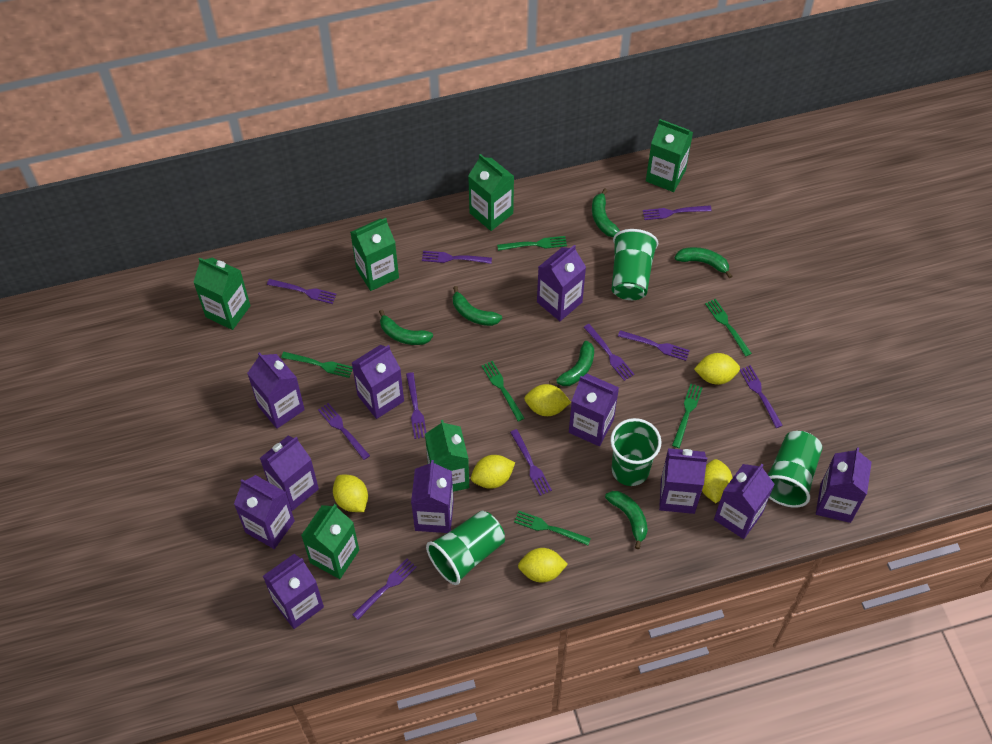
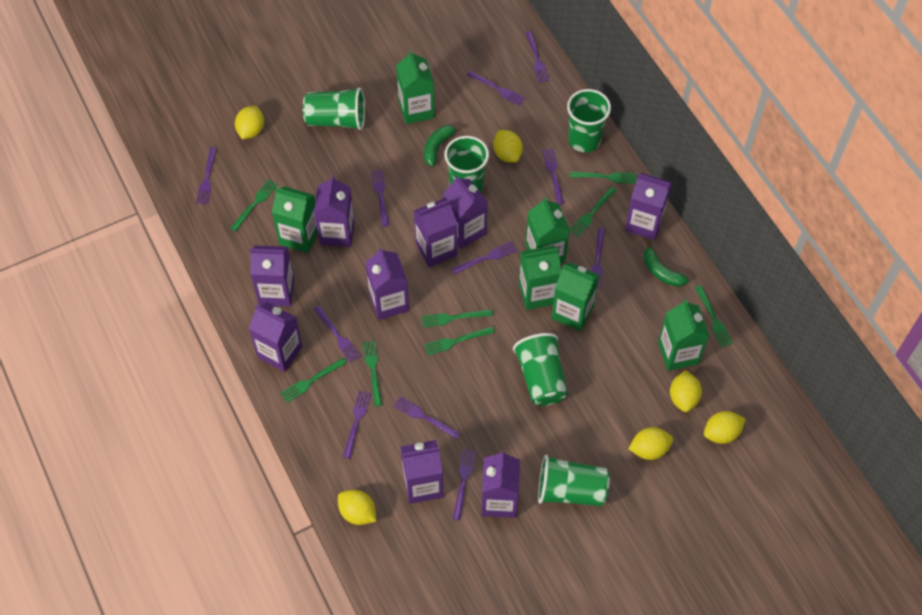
green banana: [379,310,433,345] [453,286,502,326] [549,341,594,386] [592,189,620,237] [605,491,648,549] [675,247,732,278] = 6 -> [424,125,462,167] [643,241,689,287] = 2
green cup: [426,511,505,585] [610,418,661,486] [611,229,658,300] [768,431,822,508] = 4 -> [303,87,365,130] [444,136,489,193] [513,333,568,406] [538,454,610,506] [567,89,611,152] = 5
green fork: [281,352,353,378] [482,361,525,422] [497,236,567,251] [514,511,591,545] [672,384,703,448] [705,299,752,357] = 6 -> [230,179,278,232] [280,358,347,403] [363,341,382,406] [422,309,493,327] [424,327,495,355] [570,172,637,184] [570,187,617,237] [695,285,733,347] = 8
purple carton: [234,475,295,549] [247,352,305,429] [260,436,319,511] [263,554,324,629] [352,345,404,419] [411,460,454,533] [537,245,586,321] [569,374,619,446] [659,448,707,514] [714,464,775,539] [816,447,872,523] = 11 -> [249,302,303,372] [250,245,294,306] [314,175,355,247] [365,247,409,320] [401,440,443,504] [414,199,457,267] [443,175,488,249] [481,450,520,518] [625,173,672,240] = 9
purple fork: [267,279,337,304] [318,403,370,460] [352,559,417,620] [406,372,427,439] [422,251,492,264] [510,429,552,496] [583,324,634,381] [618,330,690,361] [643,205,712,220] [740,365,783,428] = 10 -> [196,147,217,205] [314,306,361,363] [343,391,371,459] [371,169,389,227] [393,396,461,439] [451,241,517,275] [452,449,476,520] [467,71,525,106] [526,31,550,83] [542,149,564,205] [590,228,605,289] = 11

